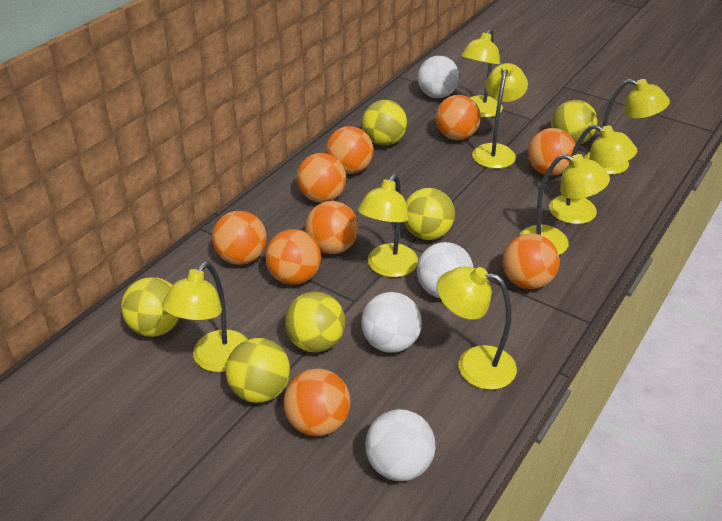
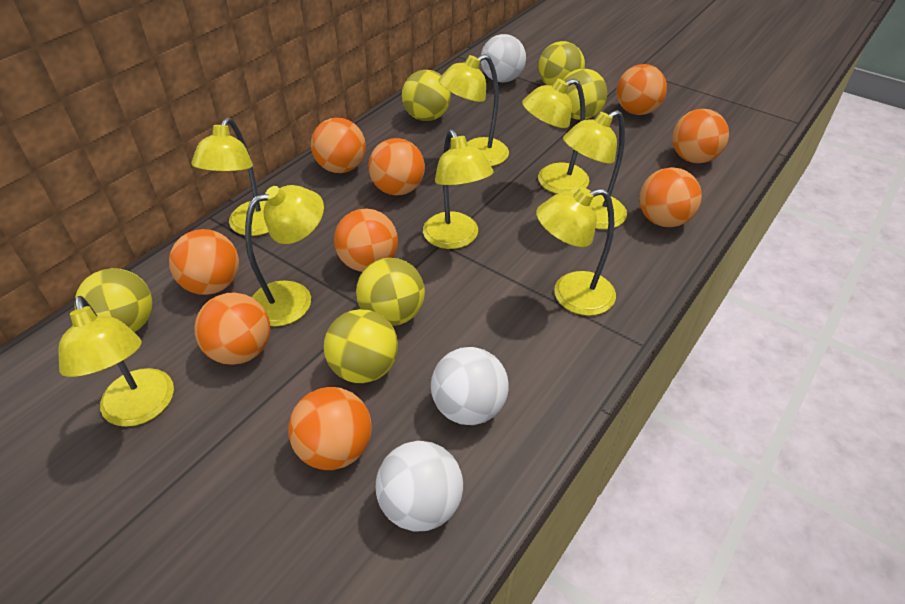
white ball: [361,292,422,353] [365,409,435,481] [417,242,473,298] [418,56,459,98] = 4 -> [376,441,463,531] [431,347,509,425] [481,34,526,83] = 3

